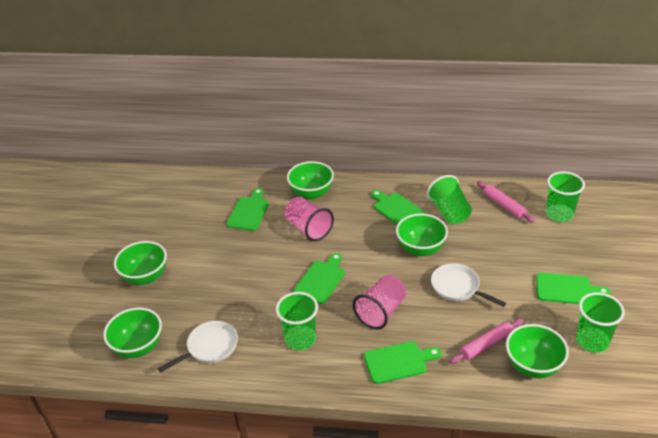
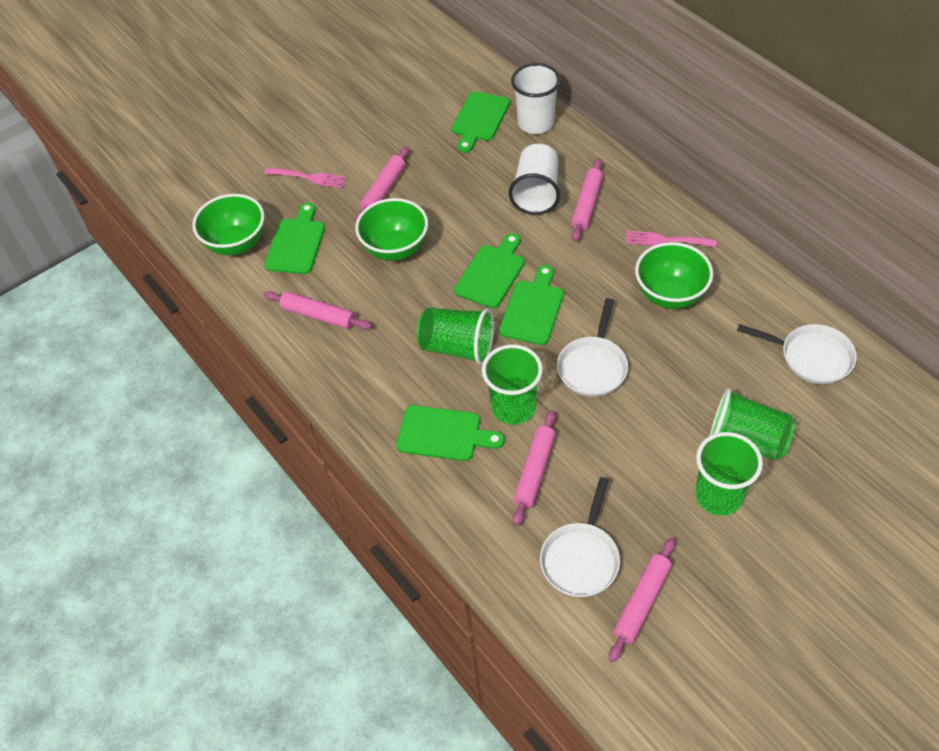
green bowl: [103,307,162,358] [114,241,167,285] [287,161,334,200] [396,214,448,256] [506,324,569,378] = 5 -> [192,194,265,255] [355,198,428,261] [635,242,713,309] = 3
pink cup: [285,197,334,241] [353,275,406,329] = 2 -> none = 0
pink fork: none = 0 -> [264,167,347,188] [625,230,717,247] = 2
pink rolling pin: [450,319,523,364] [477,181,535,223] = 2 -> [264,291,372,330] [356,147,409,221] [513,410,556,526] [571,158,603,241] [609,538,675,662] = 5
white cup: none = 0 -> [509,144,560,215] [511,63,561,134] = 2
white pan: [158,321,238,372] [431,263,506,307] = 2 -> [540,477,620,598] [557,298,628,397] [737,324,857,385] = 3

